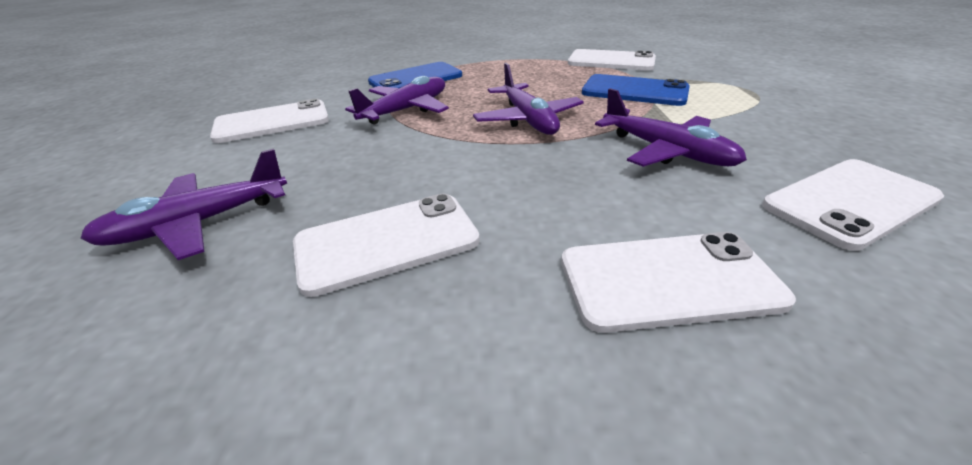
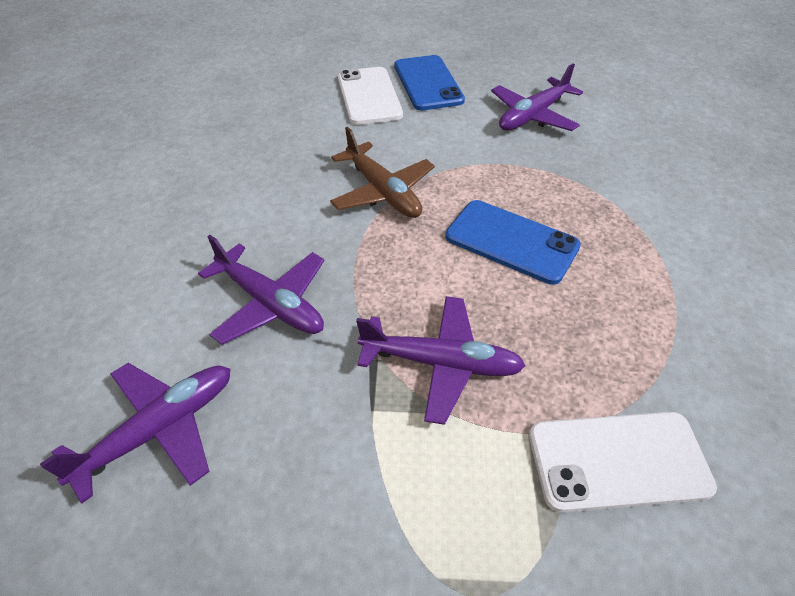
brown plane: none = 0 -> [330,127,435,218] = 1
white phone: [210,99,329,143] [293,193,480,297] [561,232,796,333] [568,49,656,70] [762,159,944,251] = 5 -> [338,67,403,125] [529,412,717,513] = 2

